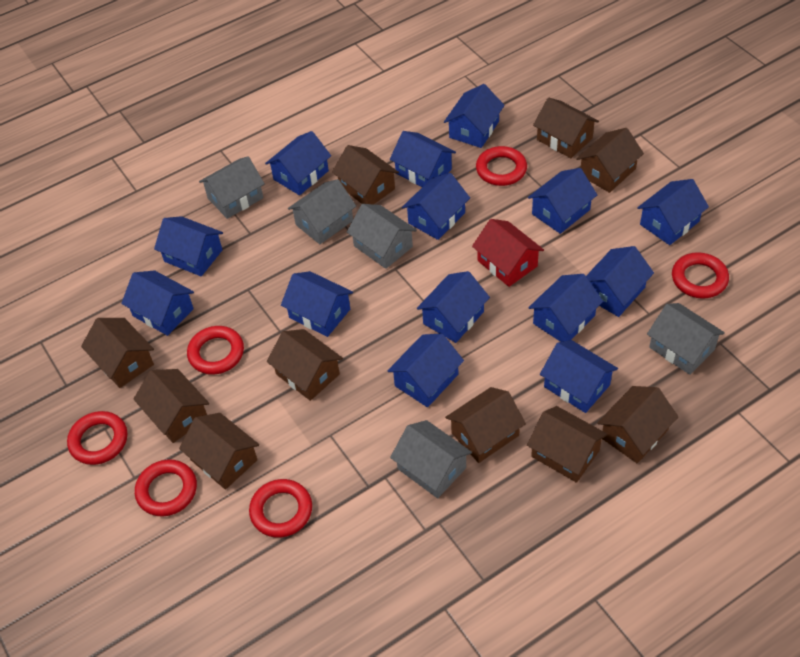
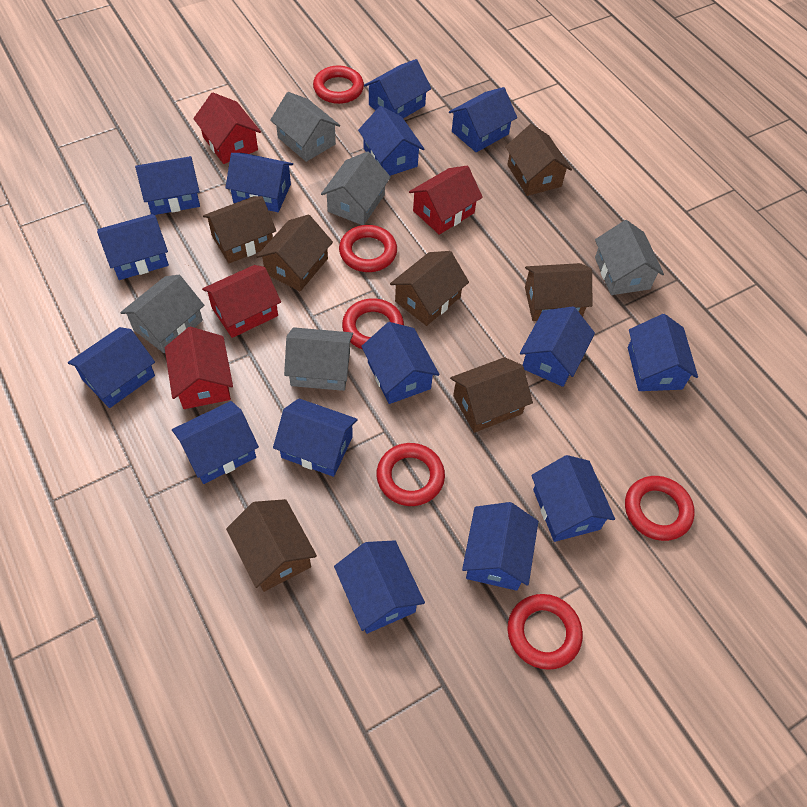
blue house: [121,270,194,336] [154,216,223,276] [265,131,331,195] [281,271,353,337] [387,333,464,407] [390,131,456,187] [402,173,470,240] [417,271,490,343] [444,84,504,148] [528,168,597,234] [528,274,603,342] [540,340,618,413] [586,246,654,317] [637,179,709,245] = 14 -> [68,327,155,408] [97,214,169,280] [135,156,200,215] [172,401,259,484] [225,153,293,212] [273,398,358,477] [334,540,425,634] [358,106,424,176] [361,322,440,404] [364,59,431,118] [449,87,517,152] [462,502,538,591] [520,306,595,387] [531,455,615,542] [628,314,698,391] = 15
brown house: [81,318,154,388] [134,369,209,443] [179,413,259,490] [267,329,343,401] [332,145,399,205] [445,387,526,463] [527,406,608,483] [533,98,599,158] [576,128,644,193] [597,386,678,463] = 10 -> [203,196,276,263] [226,499,317,592] [256,215,333,291] [390,251,469,326] [450,357,533,433] [505,124,572,196] [525,263,592,321] = 7
red house: [472,219,544,287] = 1 -> [165,327,233,409] [193,92,261,164] [202,265,281,338] [409,166,483,235] = 4

